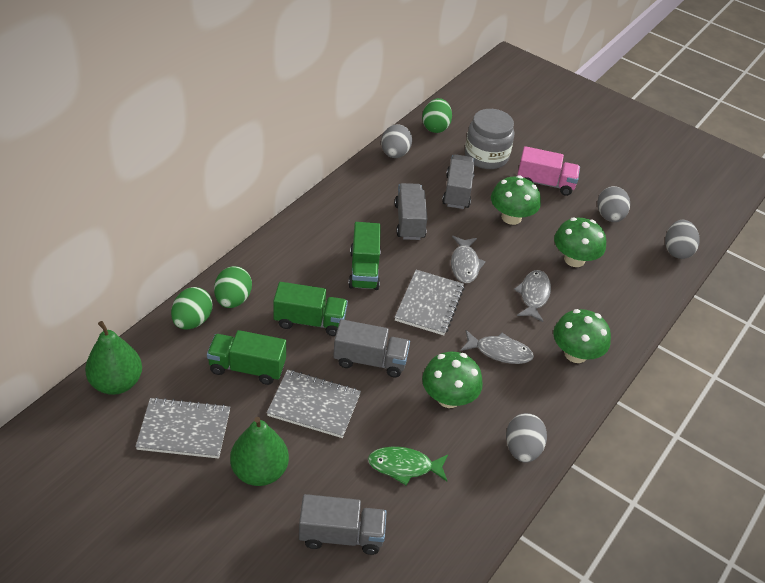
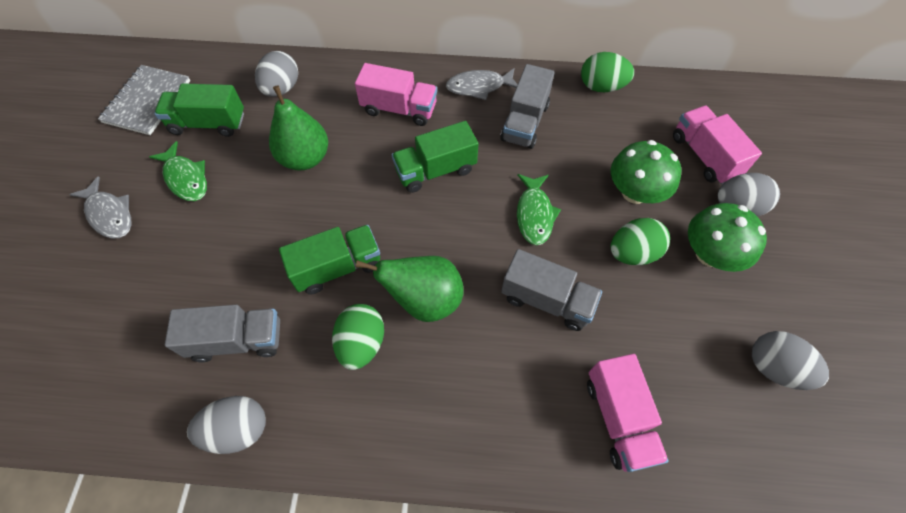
green fish: [368,447,448,485] = 1 -> [149,141,207,201] [517,174,561,246] = 2
green mushroom: [422,352,483,408] [491,176,541,225] [553,309,611,363] [554,217,606,267] = 4 -> [611,140,682,204] [688,203,767,272] = 2
grey fish: [451,236,486,283] [460,330,534,364] [514,270,551,322] = 3 -> [69,176,131,238] [446,68,518,100] = 2
grey jar: [465,109,514,169] = 1 -> none = 0
grey notebook: [135,397,230,459] [267,370,361,438] [394,270,464,335] = 3 -> [98,65,190,135] = 1
grey truck: [299,494,387,555] [333,319,410,377] [395,183,428,240] [442,154,475,209] = 4 -> [165,305,280,362] [500,64,555,149] [501,249,602,331] = 3
pink truck: [517,146,580,196] = 1 -> [355,63,437,126] [587,354,669,472] [673,106,762,184] = 3

